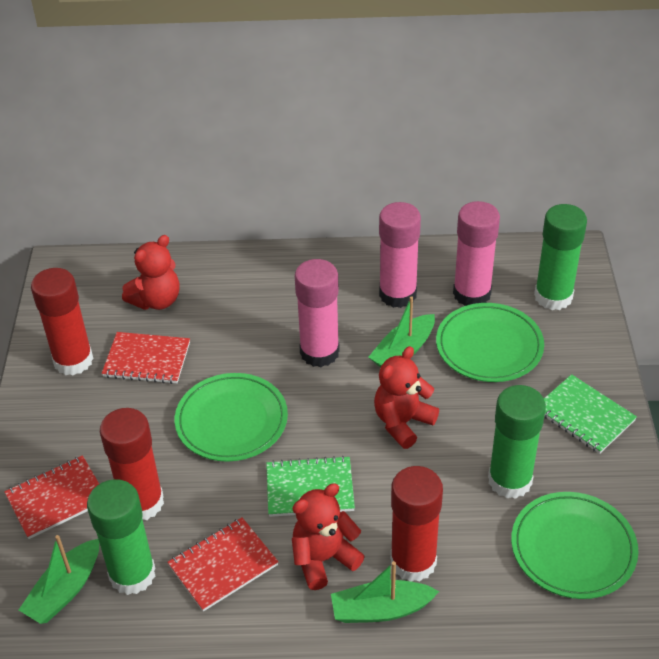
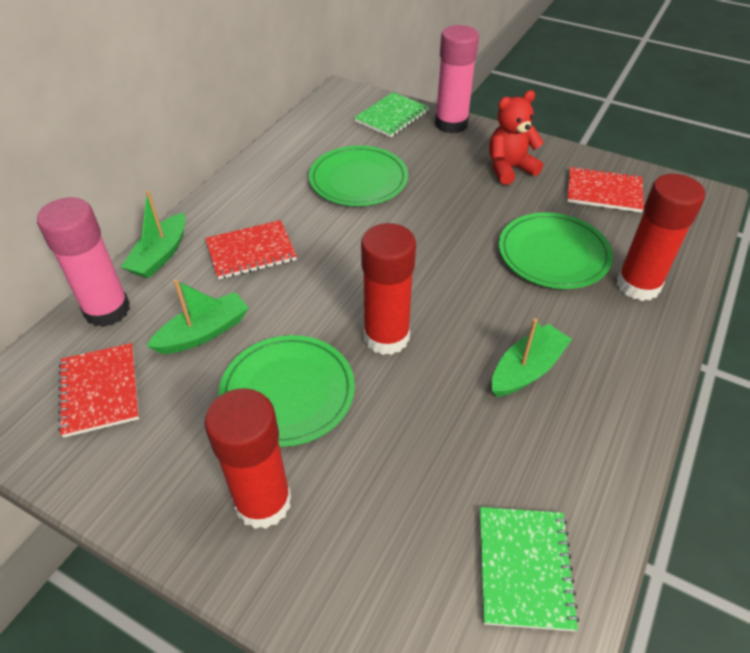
green glue stick: [87,479,155,595] [488,385,546,499] [534,204,587,310] = 3 -> none = 0
pink glue stick: [295,259,340,367] [379,202,421,308] [453,201,500,306] = 3 -> [37,197,130,327] [435,25,479,134] = 2
red teddy bear: [122,235,180,310] [292,483,365,590] [374,346,439,449] = 3 -> [489,90,544,185] = 1

